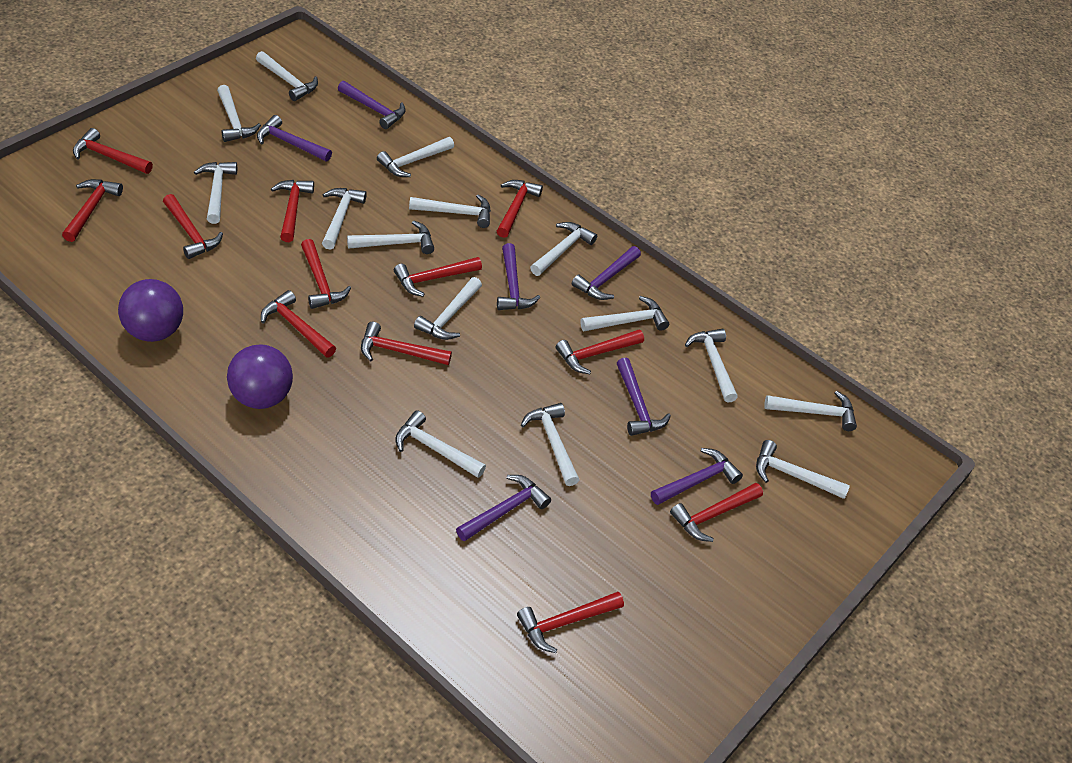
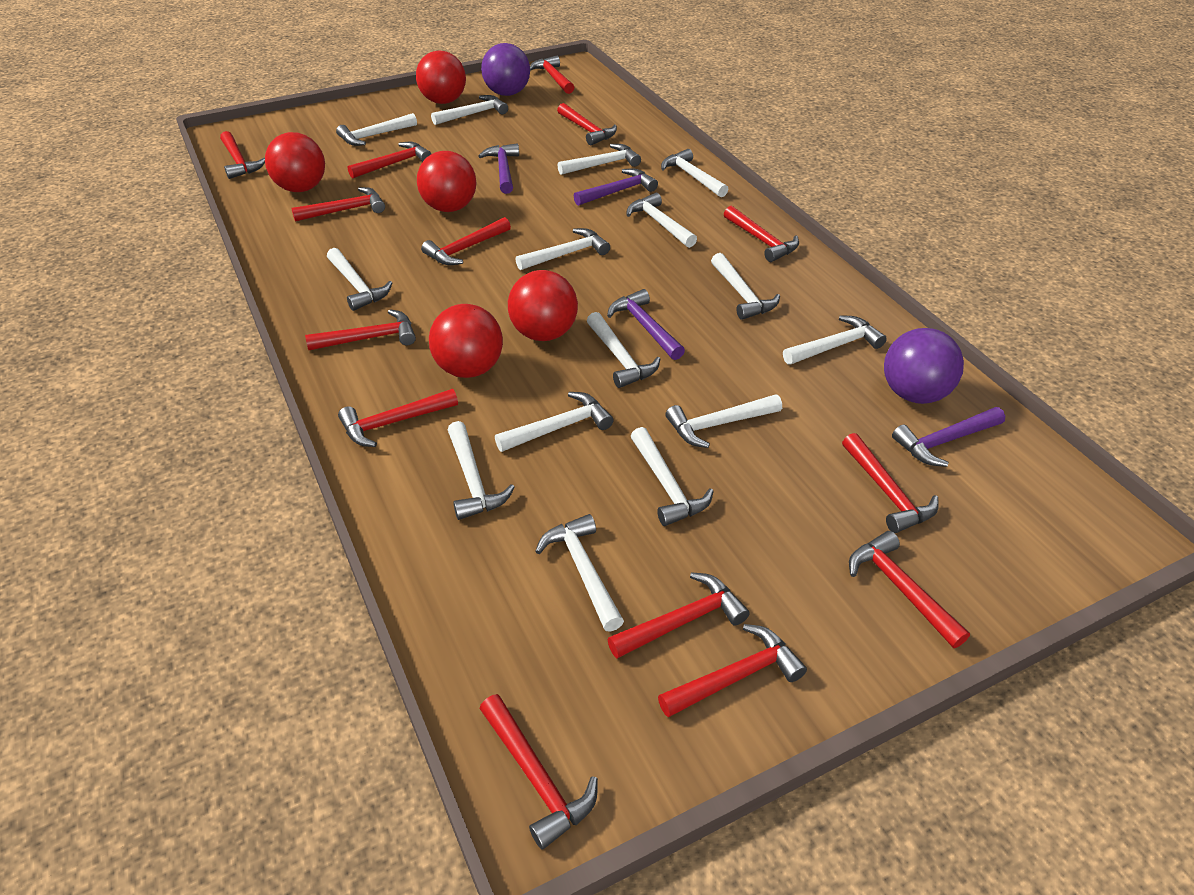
purple hammer: [257,115,332,162] [338,81,406,129] [456,475,551,542] [497,243,540,310] [572,246,641,300] [617,358,671,436] [651,448,743,505] = 7 -> [478,143,519,194] [574,168,658,206] [607,289,685,360] [892,407,1005,467] = 4
red ball: none = 0 -> [265,132,325,192] [416,51,466,104] [417,151,477,212] [429,304,503,378] [508,270,578,341] = 5
red hammer: [62,179,123,242] [73,128,153,174] [163,194,223,259] [261,290,336,358] [271,180,314,242] [301,239,351,309] [361,322,452,365] [394,257,482,297] [497,180,543,238] [517,592,624,653] [556,330,644,374] [670,483,763,542] = 12 -> [220,131,265,179] [291,187,385,222] [305,309,416,350] [338,389,458,447] [348,142,431,178] [421,217,511,265] [480,694,598,849] [530,56,574,94] [557,103,617,145] [607,572,750,659] [658,624,807,718] [724,206,799,262] [842,433,939,533] [849,531,970,648] = 14

